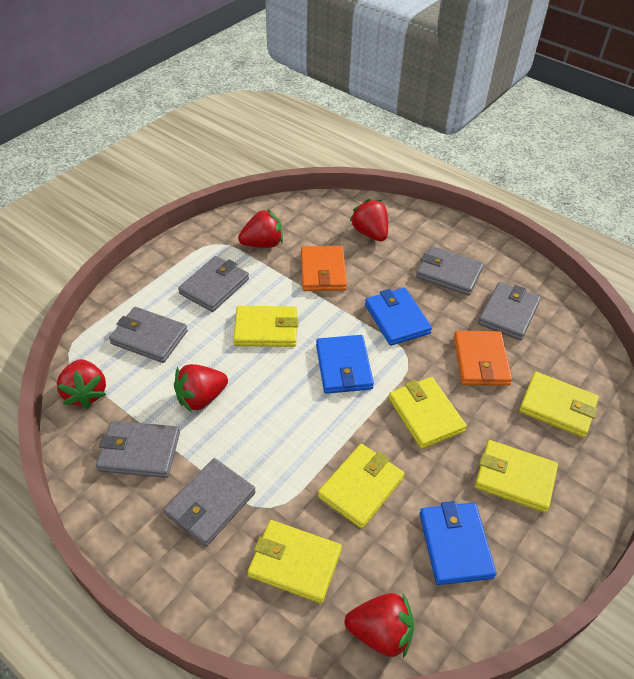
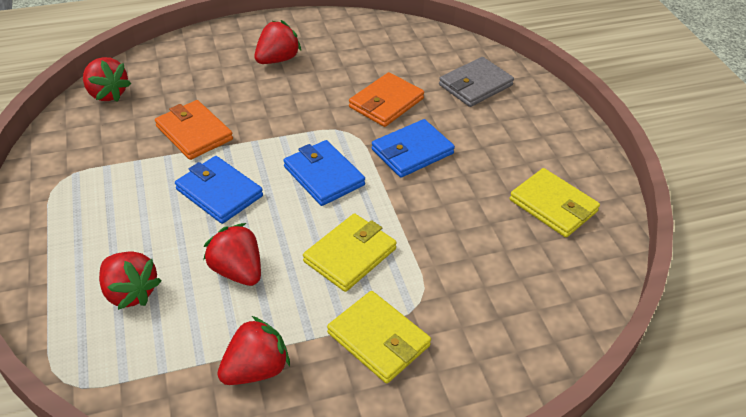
grey wallet: [96,421,180,478] [109,307,188,363] [164,458,256,546] [178,256,249,312] [416,246,484,296] [478,282,541,341] = 6 -> [439,57,514,107] = 1
yellow wallet: [233,306,299,347] [248,520,342,604] [318,444,405,529] [389,377,467,449] [475,440,558,513] [519,372,599,438] = 6 -> [303,213,397,292] [327,291,431,383] [510,168,600,237] = 3

